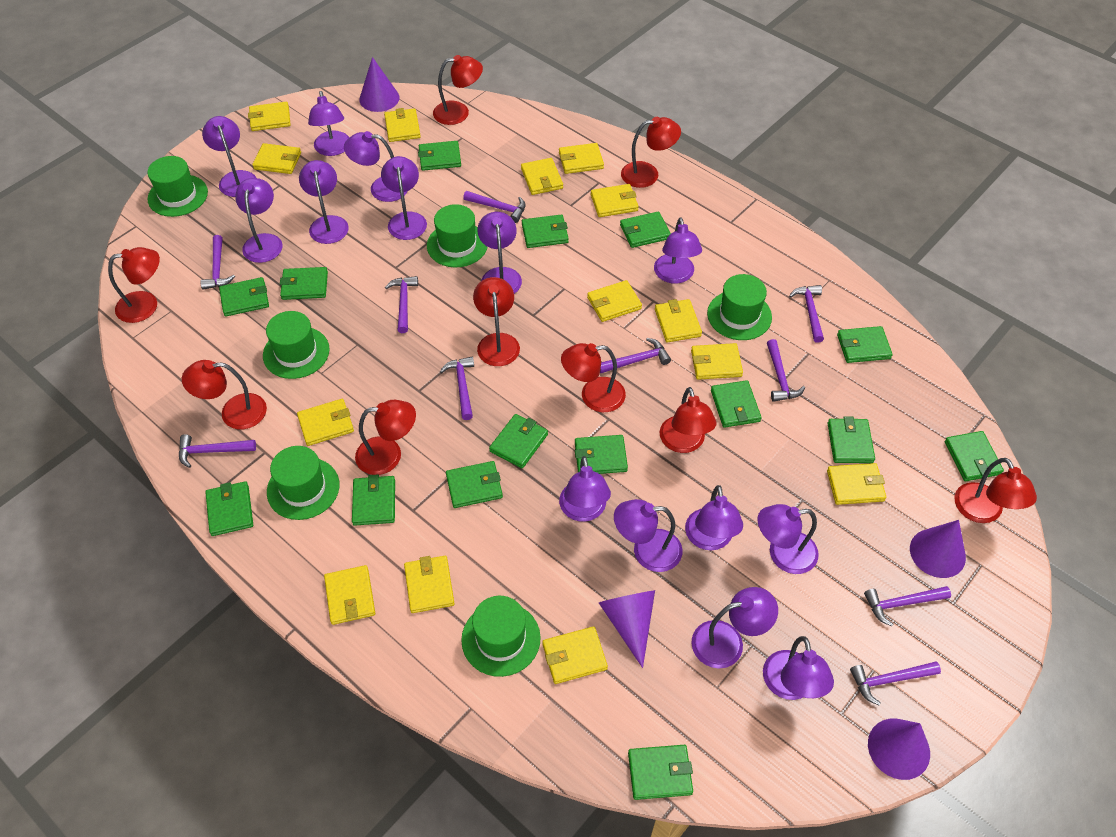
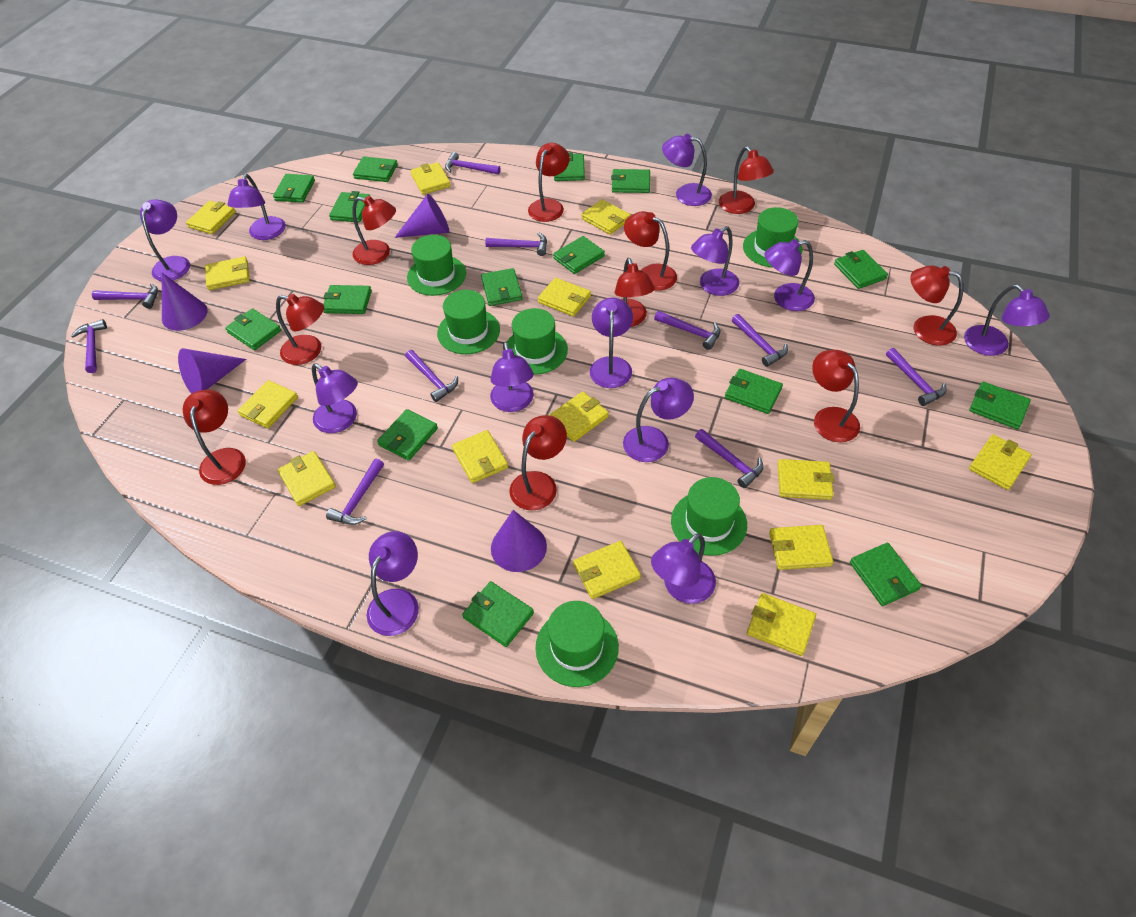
purple lamp: [202,116,256,197] [235,178,282,263] [299,160,349,244] [308,91,350,156] [344,131,408,202] [381,156,427,240] [478,212,522,294] [559,456,611,522] [614,499,682,572] [654,217,702,284] [685,485,743,550] [691,587,778,669] [758,504,819,574] [763,636,834,700] = 14 -> [140,199,190,281] [227,174,286,240] [312,364,358,433] [367,531,419,636] [490,342,534,412] [590,297,633,388] [623,378,694,462] [651,533,716,604] [662,134,712,206] [691,226,739,296] [765,239,815,311] [964,284,1050,356] = 12
red lamp: [108,247,160,323] [182,360,267,429] [355,400,416,475] [433,55,483,125] [473,277,520,366] [561,343,626,412] [621,117,681,188] [660,387,717,453] [954,458,1037,523] = 9 -> [183,390,246,485] [276,294,324,365] [352,196,396,265] [509,415,567,511] [528,143,570,222] [615,258,655,327] [624,211,677,291] [719,146,774,214] [812,350,860,442] [910,265,963,346] = 10

